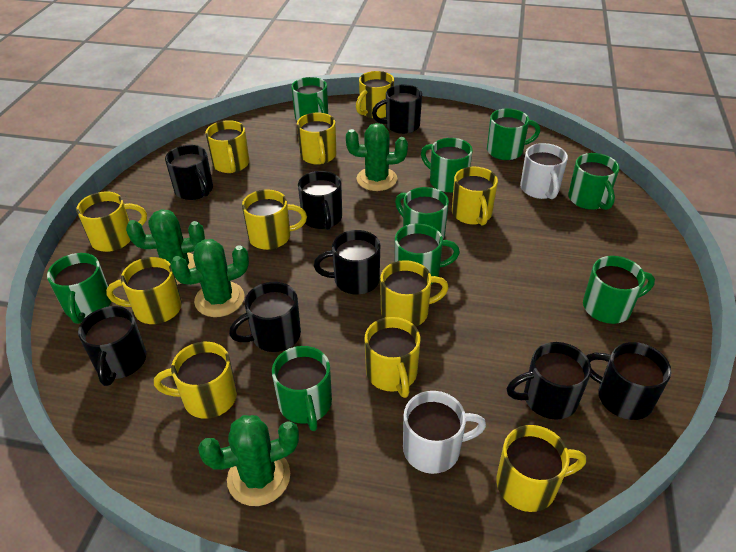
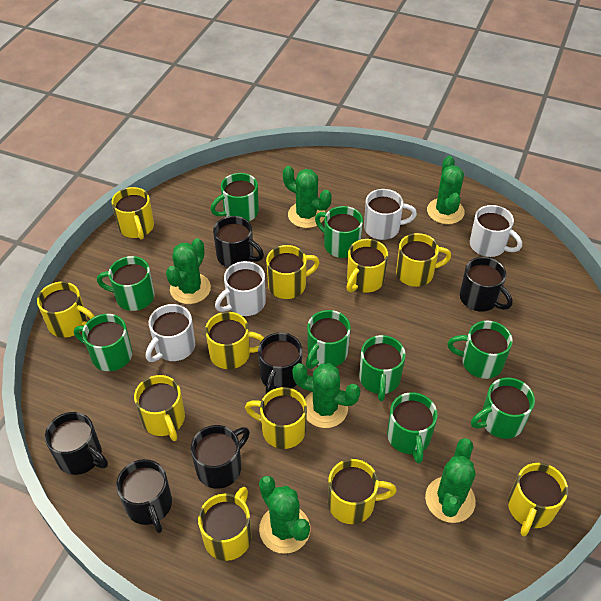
black mug: [78,306,146,386] [165,145,213,200] [229,282,301,352] [298,171,342,230] [314,230,380,294] [372,84,422,134] [507,342,591,420] [586,342,671,420] = 8 -> [45,412,108,475] [116,459,172,533] [191,425,250,489] [213,216,264,268] [258,332,302,394] [460,257,512,312] = 6
green cactus: [126,209,205,285] [170,239,249,317] [198,415,299,506] [346,123,408,191] = 4 -> [166,238,211,304] [259,476,310,554] [283,166,332,228] [292,363,361,428] [425,438,476,523] [427,156,465,224] = 6
white mug: [403,391,486,474] [520,143,568,199] = 2 -> [146,304,195,362] [215,261,266,316] [364,189,417,240] [470,205,522,257] = 4

